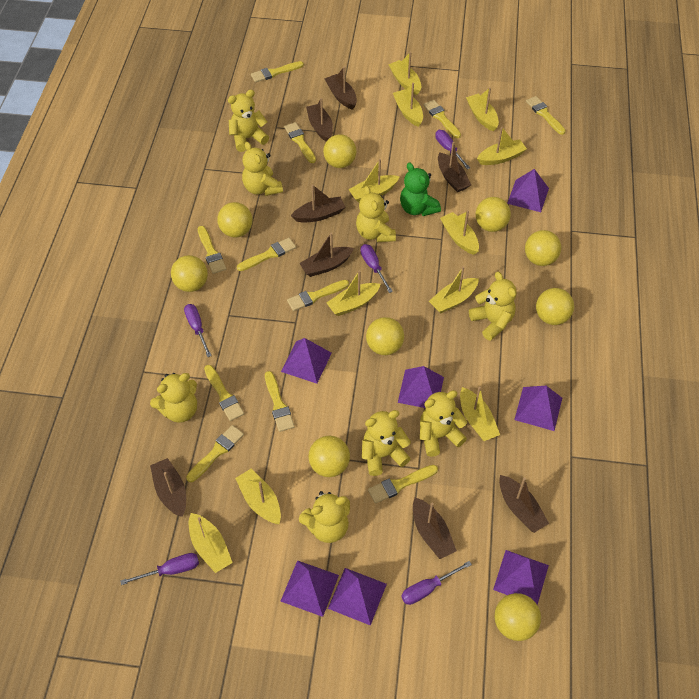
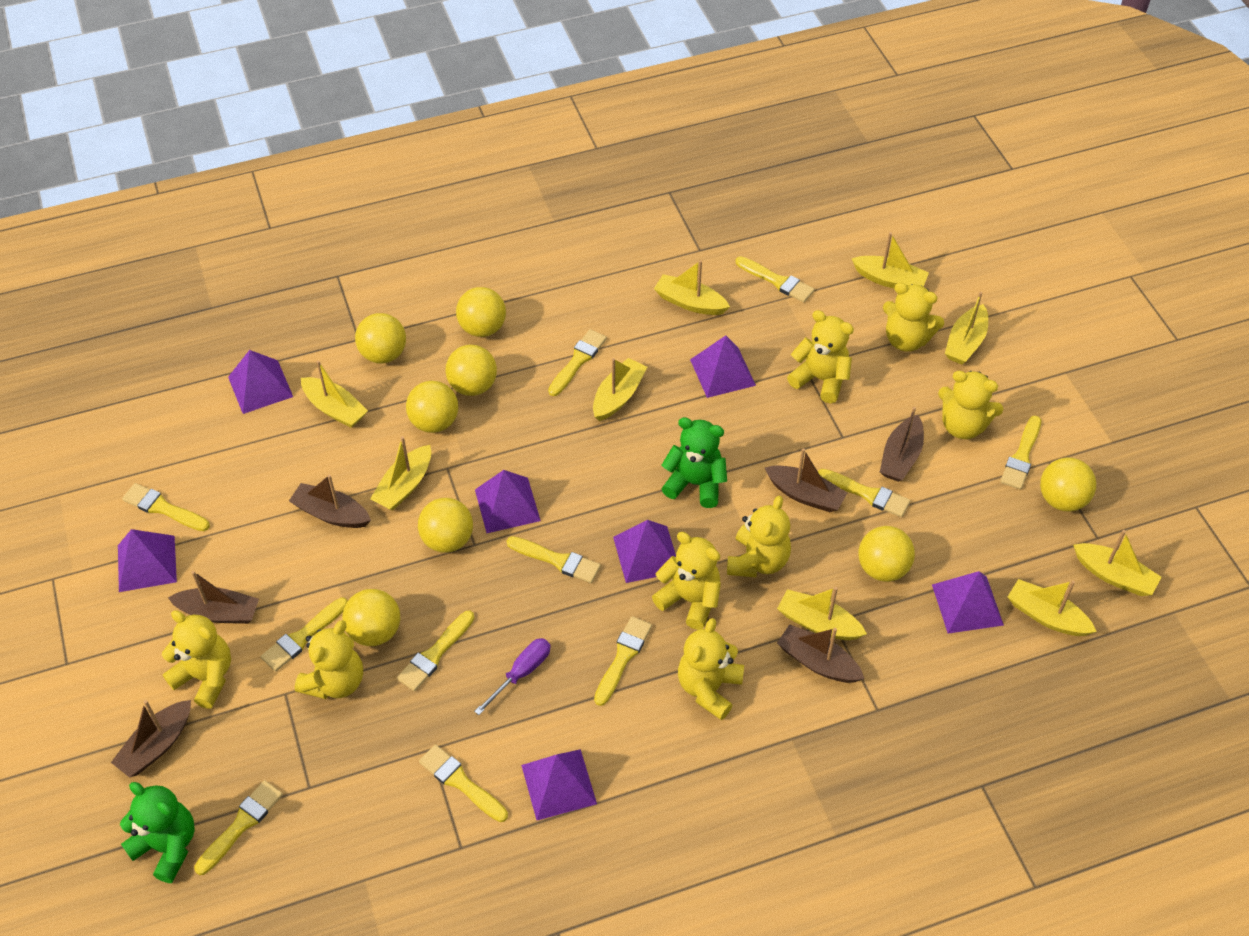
brown boat: [150,458,186,517] [291,184,345,222] [299,232,354,277] [306,98,333,142] [325,66,357,110] [413,497,457,559] [438,142,471,192] [499,475,549,533] = 8 -> [111,700,191,778] [168,571,259,624] [289,474,371,528] [764,448,848,512] [777,624,865,683] [880,407,924,482] = 6
green teddy bear: [400,162,441,216] = 1 -> [120,782,195,883] [661,417,727,508] = 2
purple screwdriver: [120,553,199,585] [184,304,212,357] [360,244,393,293] [401,561,472,605] [435,130,470,169] = 5 -> [474,638,550,715] = 1
yellow ball: [171,255,208,292] [217,202,253,237] [309,436,350,477] [323,134,356,168] [366,317,404,355] [476,197,511,232] [495,593,541,641] [525,230,561,266] [536,288,574,325] = 9 -> [342,589,400,646] [355,313,406,363] [406,381,458,433] [418,498,473,553] [445,345,497,396] [456,287,506,337] [859,526,915,582] [1040,458,1096,512] = 8
yellow boat: [189,513,233,573] [235,469,281,524] [327,270,381,316] [348,159,400,203] [388,52,421,95] [393,83,423,127] [429,266,479,313] [440,210,479,255] [460,387,500,441] [466,87,499,131] [477,127,527,165] = 11 -> [301,360,368,428] [370,436,431,510] [593,358,647,421] [654,260,730,315] [777,587,867,640] [852,232,929,288] [945,292,988,364] [1008,579,1097,636] [1073,530,1162,596] = 9

